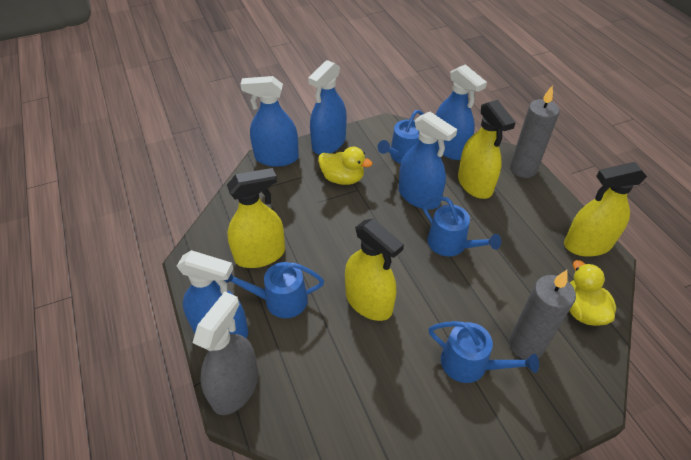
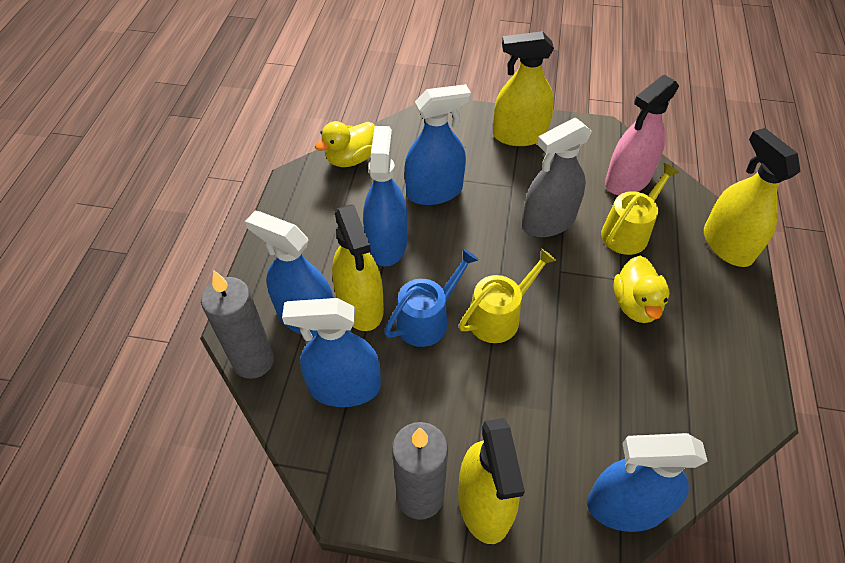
blue watering can: [224,262,324,318] [377,110,424,164] [423,196,501,256] [429,321,539,383] = 4 -> [384,249,479,347] = 1
pink spray bottle: none = 0 -> [605,75,679,195] = 1
yellow watering can: none = 0 -> [459,248,557,343] [601,163,679,255] = 2

